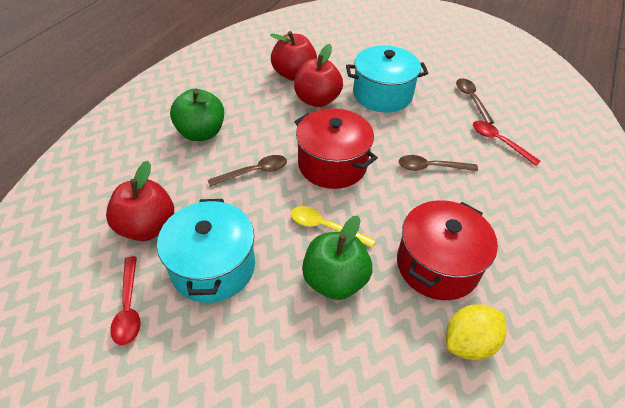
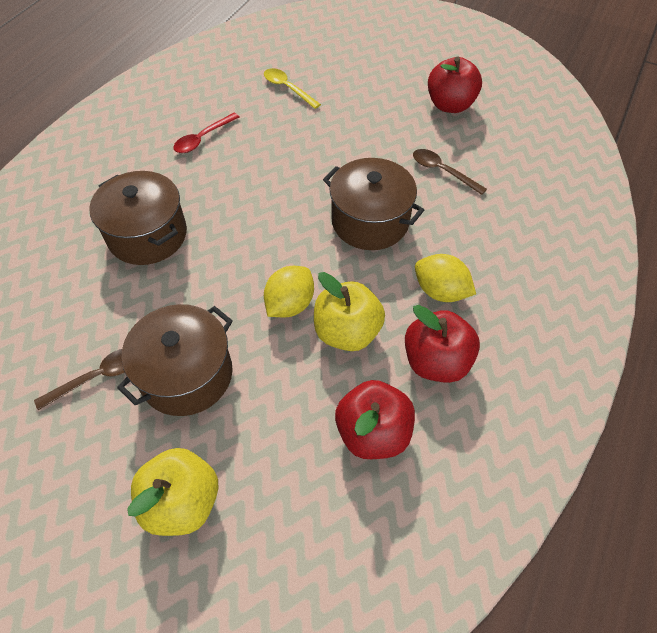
brown pot: none = 0 -> [89,171,187,265] [117,304,233,416] [323,158,424,250] = 3
brown spoon: [208,155,287,187] [399,155,478,171] [456,78,494,124] = 3 -> [34,349,125,410] [413,149,487,195] = 2
green apple: [170,89,224,141] [302,215,372,300] = 2 -> none = 0
red pot: [295,108,377,189] [397,200,498,300] = 2 -> none = 0
red spoon: [110,256,141,345] [473,121,540,166] = 2 -> [173,113,239,153] = 1
turquoise pot: [157,199,255,303] [346,46,428,112] = 2 -> none = 0
yellow apple: none = 0 -> [127,448,219,536] [314,272,385,351] = 2
yellow lemon: [446,305,507,360] = 1 -> [264,266,314,317] [415,254,476,302] = 2

